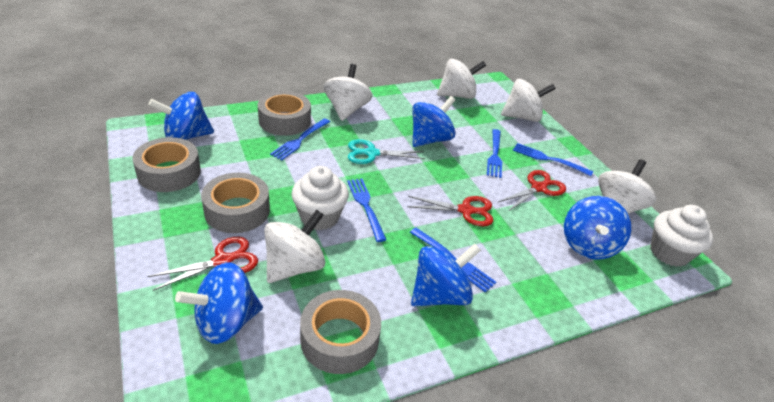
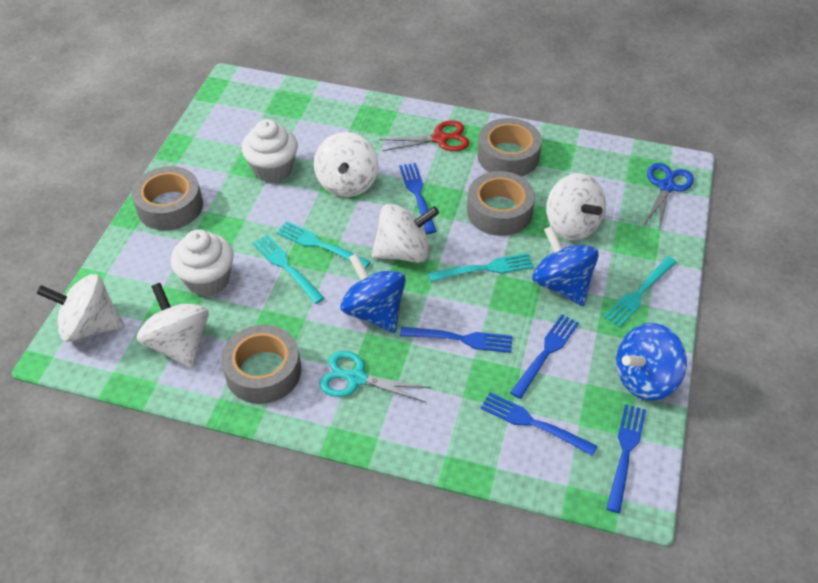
blue scissors: none = 0 -> [644,163,694,229] = 1
blue spinning top: [148,92,214,140] [175,262,263,344] [411,244,481,306] [412,96,456,147] [564,196,631,260] = 5 -> [340,253,406,333] [532,226,599,306] [616,323,687,401] = 3
red scissors: [148,237,258,291] [407,196,493,226] [498,170,566,211] = 3 -> [380,120,469,151] = 1
turquoise fork: none = 0 -> [253,234,324,304] [276,221,370,269] [428,253,534,282] [604,256,677,328] = 4

